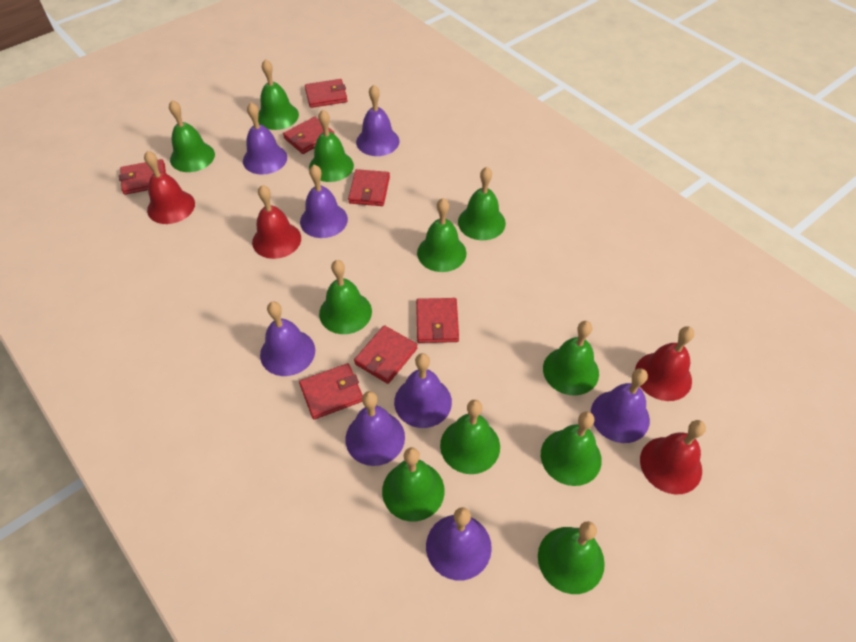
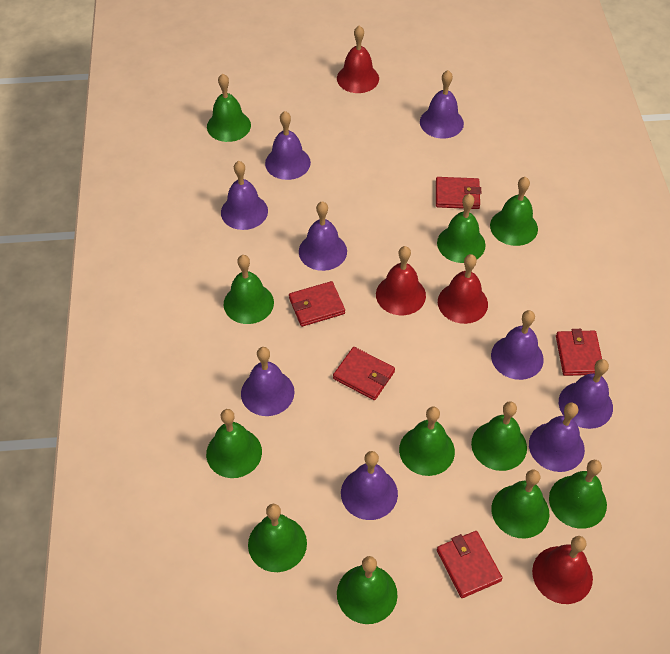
purple bell: [243,103,287,175] [260,301,315,376] [300,165,348,238] [345,391,405,466] [356,85,400,156] [394,353,452,428] [426,507,492,580] [591,368,650,443] = 8 -> [221,161,268,230] [241,347,295,416] [265,111,311,180] [299,202,347,271] [341,451,398,520] [420,70,464,139] [491,310,544,380] [529,403,585,472] [559,359,613,429] = 9
red wallet: [119,159,166,195] [283,117,334,154] [299,363,363,420] [305,79,347,108] [348,169,390,206] [354,325,417,384] [416,298,459,343] = 7 -> [289,281,345,327] [333,347,395,400] [436,177,481,209] [437,531,503,598] [556,329,602,376] = 5

